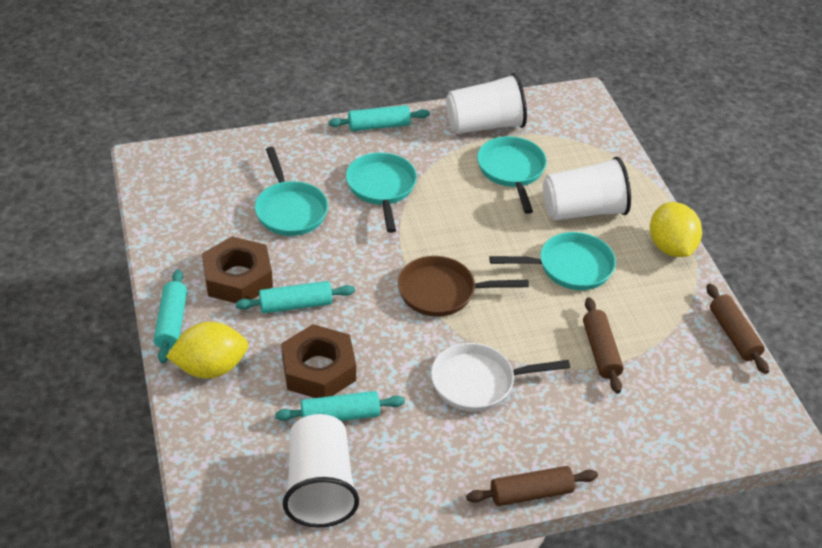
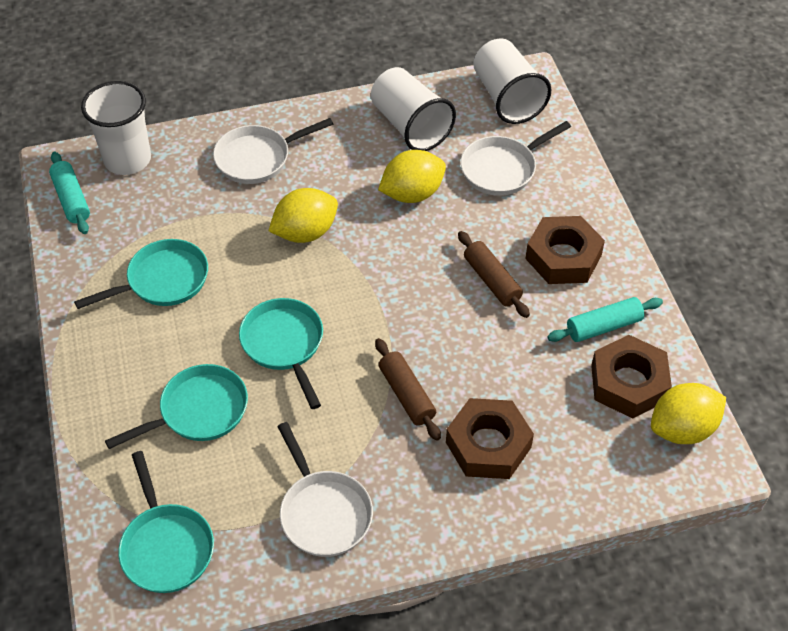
brown nut: [202,236,273,303] [281,324,356,398] = 2 -> [446,398,534,479] [525,216,605,284] [591,335,672,418] = 3
brown pan: [398,256,529,317] = 1 -> none = 0
brown rolling pin: [466,466,598,506] [583,297,624,393] [707,284,769,374] = 3 -> [375,338,441,441] [458,231,530,318] = 2
turquoise rolling pin: [154,269,187,363] [235,281,355,313] [275,391,405,421] [328,105,430,131] = 4 -> [49,152,90,234] [547,297,663,342] = 2
white pan: [431,343,570,412] = 1 -> [213,118,333,184] [277,422,373,557] [460,121,571,196] = 3
yellow lemon: [166,322,248,379] [650,202,702,257] = 2 -> [269,188,338,243] [378,150,446,203] [651,383,726,444] = 3

